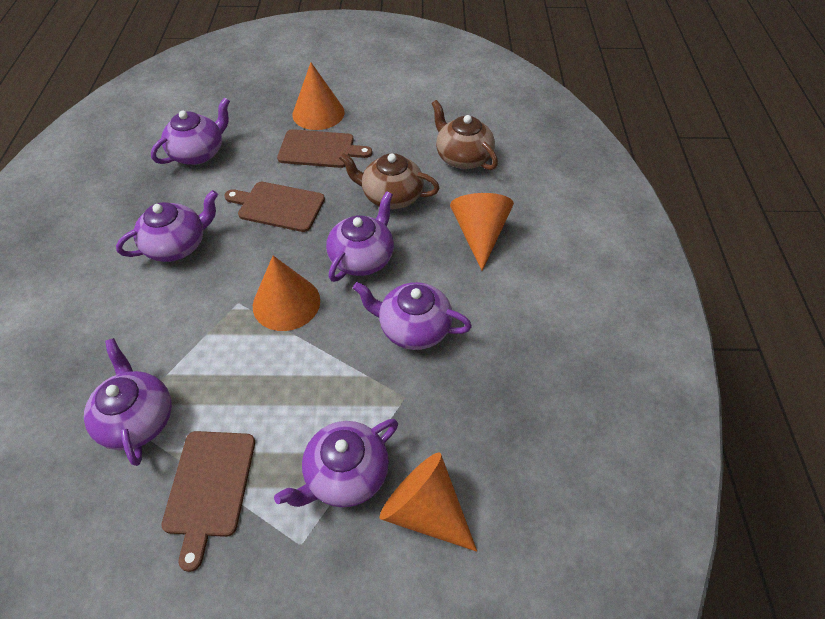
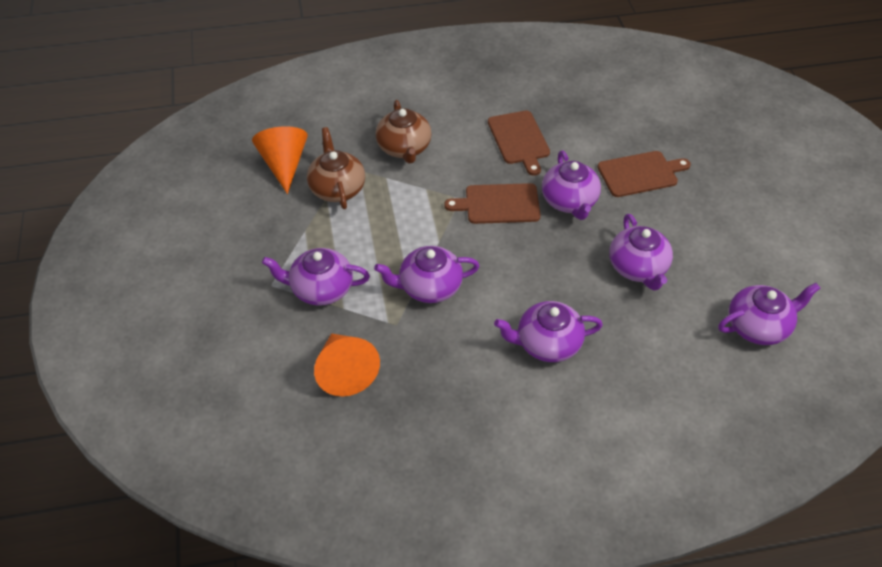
orange cone: [253,256,320,331] [292,63,345,130] [380,452,477,552] [450,193,514,271] = 4 -> [252,126,308,194] [314,334,380,397] = 2

